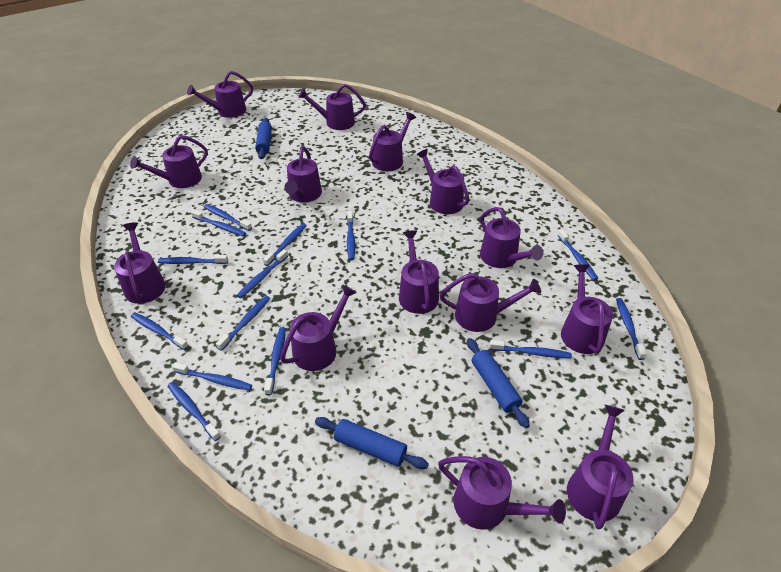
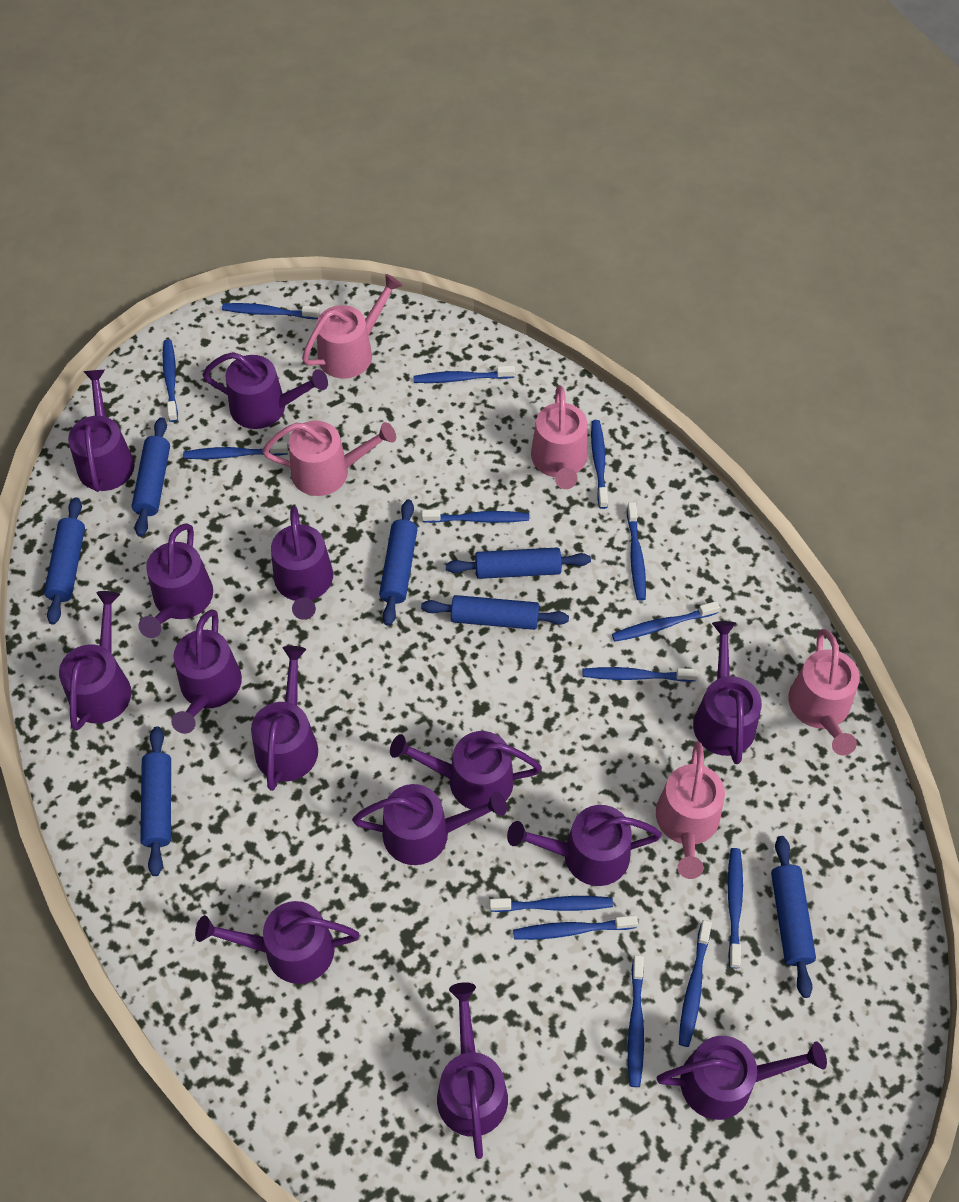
blue rolling pin: [255,118,272,159] [315,417,429,469] [467,338,530,428] = 3 -> [44,497,85,625] [132,417,170,537] [140,726,171,876] [379,499,418,626] [421,595,569,630] [446,547,591,579] [771,836,816,998] = 7
pink watering can: none = 0 -> [262,421,396,496] [302,274,403,379] [531,386,588,489] [656,742,725,879] [788,629,860,756] = 5

